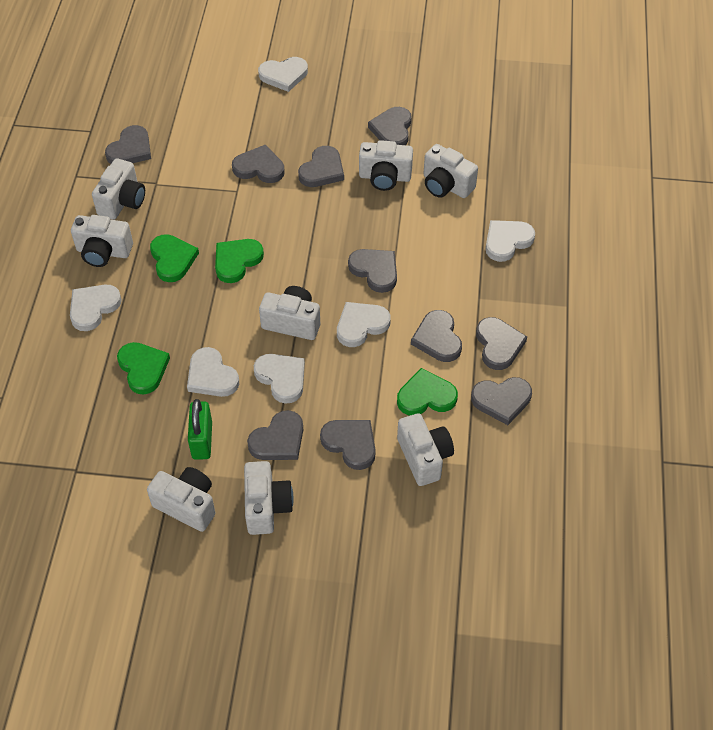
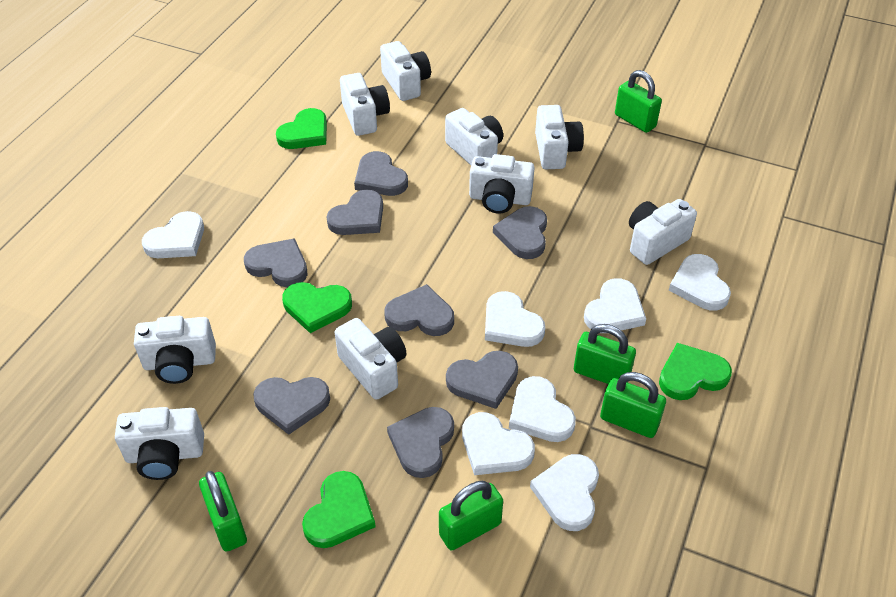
green padlock: [188,399,212,460] = 1 -> [199,471,247,552] [439,481,503,551] [574,324,636,384] [600,372,666,438] [615,70,662,133] = 5
grey heart: [105,125,151,164] [232,145,285,183] [247,410,303,460] [298,146,344,187] [320,420,376,470] [348,249,397,293] [368,107,412,145] [411,310,462,362] [471,377,532,425] [476,317,527,370] = 10 -> [244,238,308,288] [253,377,330,435] [327,189,383,235] [354,151,408,196] [384,284,454,336] [387,407,454,478] [446,351,518,409] [493,206,547,259] = 8
white camera: [71,215,133,267] [92,158,145,220] [147,467,215,532] [244,461,293,535] [259,286,320,340] [359,140,413,191] [397,413,454,486] [424,144,478,198] = 8 -> [115,407,204,480] [134,316,216,384] [335,318,406,400] [340,73,390,136] [380,41,431,101] [445,108,503,165] [469,154,535,214] [535,105,584,169] [629,199,697,265] = 9
white heart: [70,285,122,331] [187,347,239,397] [254,354,305,404] [258,57,308,92] [337,302,391,347] [486,220,535,262] = 6 -> [142,211,204,258] [462,412,535,475] [485,291,545,347] [509,376,576,442] [530,454,599,531] [584,278,646,333] [669,254,731,311] = 7

